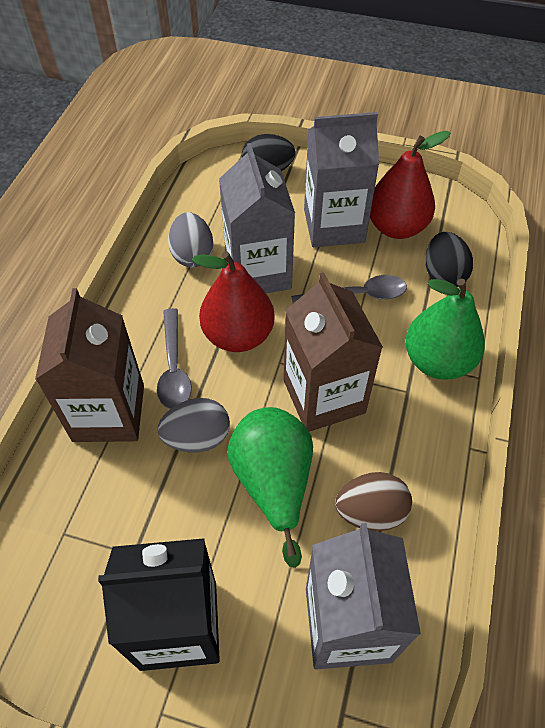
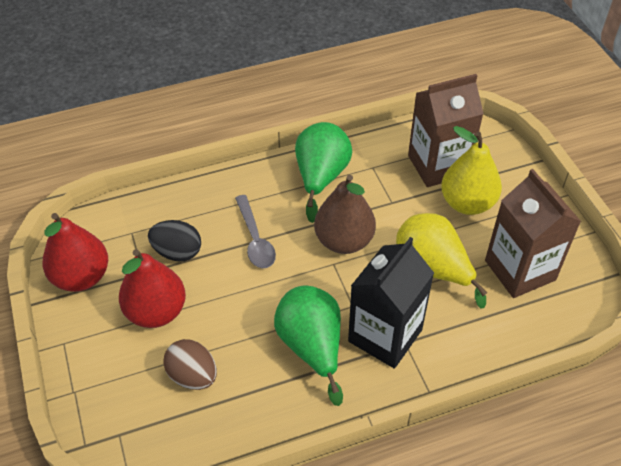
black egg: [242,134,295,171] [425,232,473,287] = 2 -> [148,220,201,262] = 1
brown pear: none = 0 -> [314,175,376,254] = 1
grey carton: [219,143,295,293] [304,112,379,247] [306,523,421,669] = 3 -> none = 0
grey egg: [158,398,230,452] [168,212,213,267] = 2 -> none = 0
grey spoon: [157,308,192,409] [291,275,407,303] = 2 -> [235,195,276,268] = 1
yellow pear: none = 0 -> [396,213,488,309] [441,126,502,215] = 2

